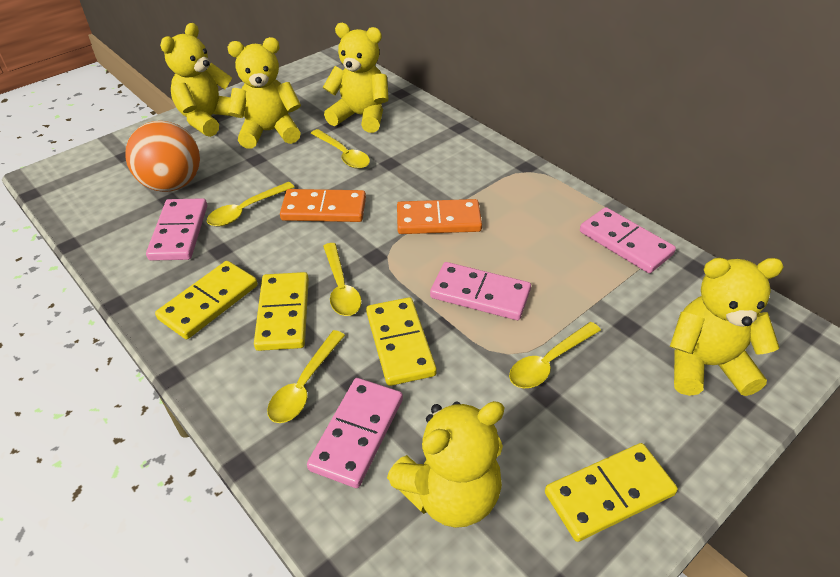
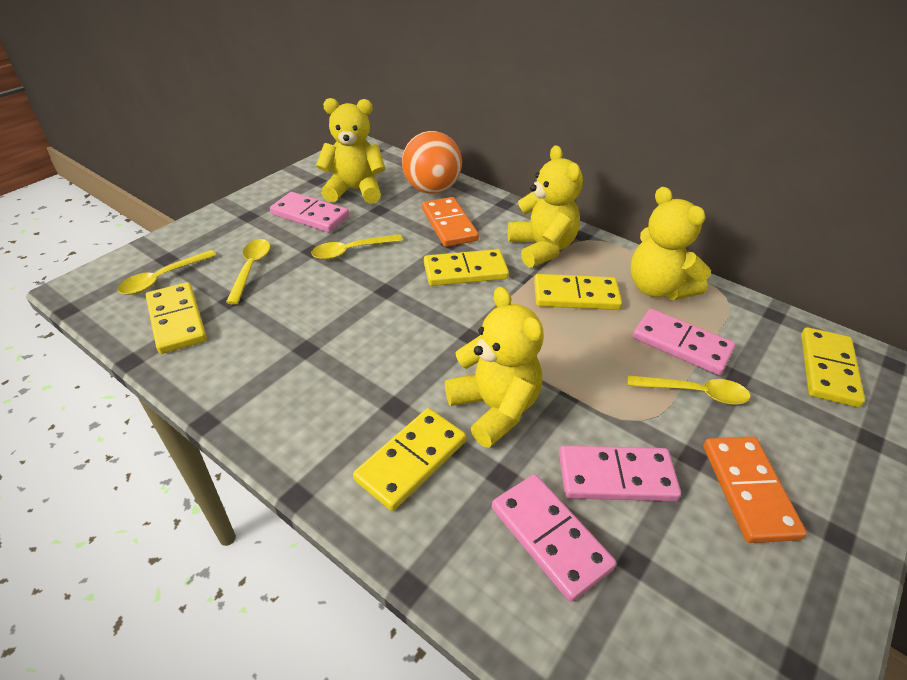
yellow domino: [155,261,258,339] [254,272,309,351] [366,297,437,386] [545,443,678,542] = 4 -> [146,282,207,354] [353,408,466,511] [424,249,509,286] [534,274,622,310] [801,327,865,407] = 5
yellow spoon: [207,182,294,227] [267,330,345,423] [311,129,370,169] [323,243,361,316] [509,322,601,388] = 5 -> [117,250,216,295] [226,239,270,305] [311,234,403,260] [627,375,750,405] = 4
yellow teddy bear: [160,23,232,137] [228,37,301,149] [323,23,389,133] [387,401,505,528] [670,258,784,396] = 5 -> [316,98,385,204] [445,286,544,448] [507,145,583,267] [631,187,711,300] = 4

